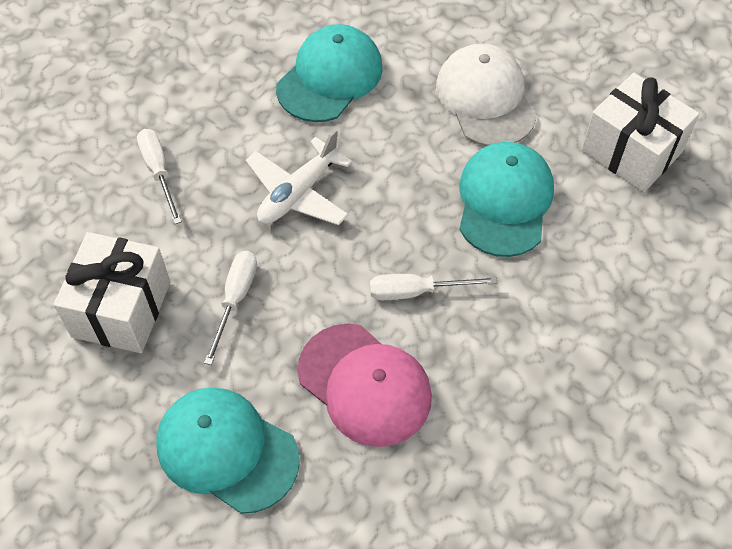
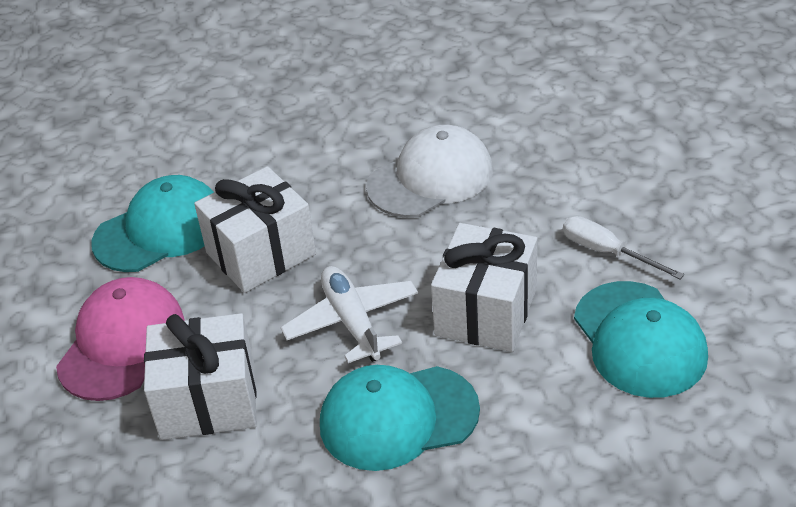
white gift: [54,232,170,353] [581,73,699,192] = 2 -> [144,313,257,440] [194,166,316,293] [431,223,537,352] = 3
white screwdriver: [137,129,182,224] [204,251,257,365] [370,274,497,300] = 3 -> [563,216,684,279] = 1

